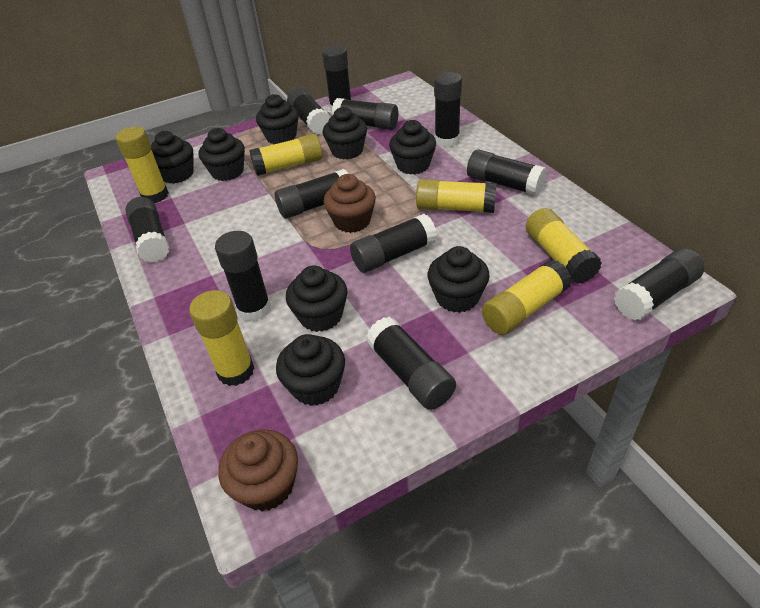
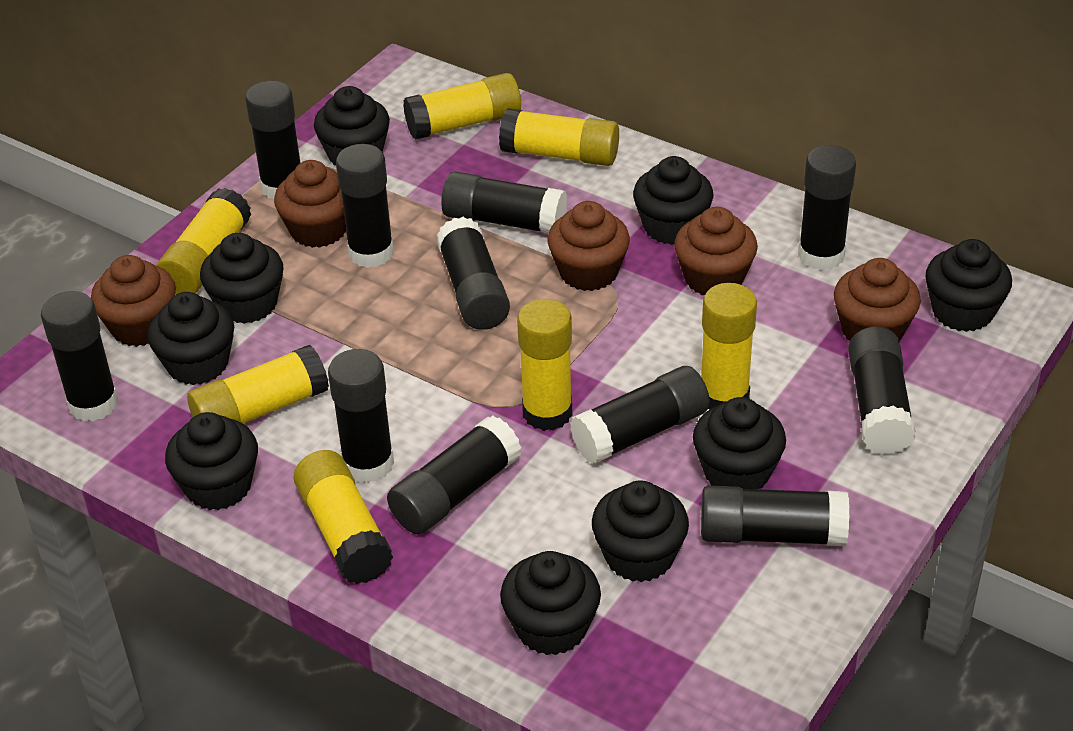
black cupcake: [151,131,193,184] [199,128,245,181] [256,94,299,144] [276,334,345,406] [286,265,347,332] [323,107,367,160] [389,120,436,175] [428,246,490,313] = 8 -> [147,292,234,385] [165,412,258,510] [200,233,284,324] [314,86,390,166] [500,551,601,655] [592,480,689,582] [633,156,714,245] [693,397,786,489] [926,239,1012,332] = 9
brown cupcake: [218,429,298,511] [324,174,376,233] = 2 -> [91,255,176,347] [274,160,346,248] [547,201,630,291] [674,207,758,295] [834,258,921,342] = 5
yellow glue stick: [116,127,169,203] [189,290,254,386] [249,134,322,176] [416,179,496,213] [482,260,572,335] [526,208,602,284] = 6 -> [156,188,251,295] [187,345,329,423] [294,450,393,584] [403,73,521,140] [499,108,619,166] [517,299,572,431] [701,283,757,409] = 7

